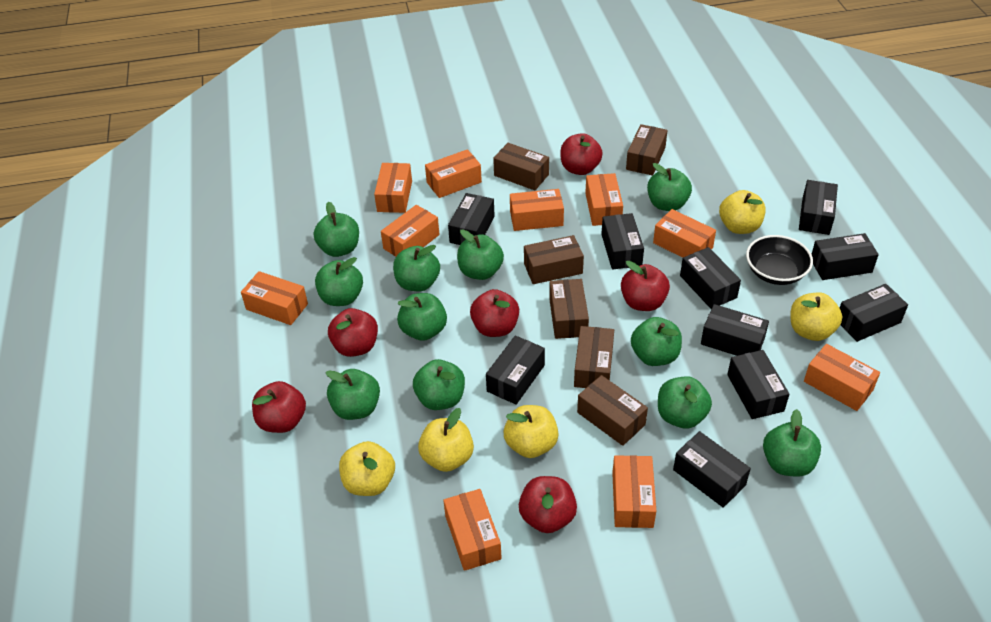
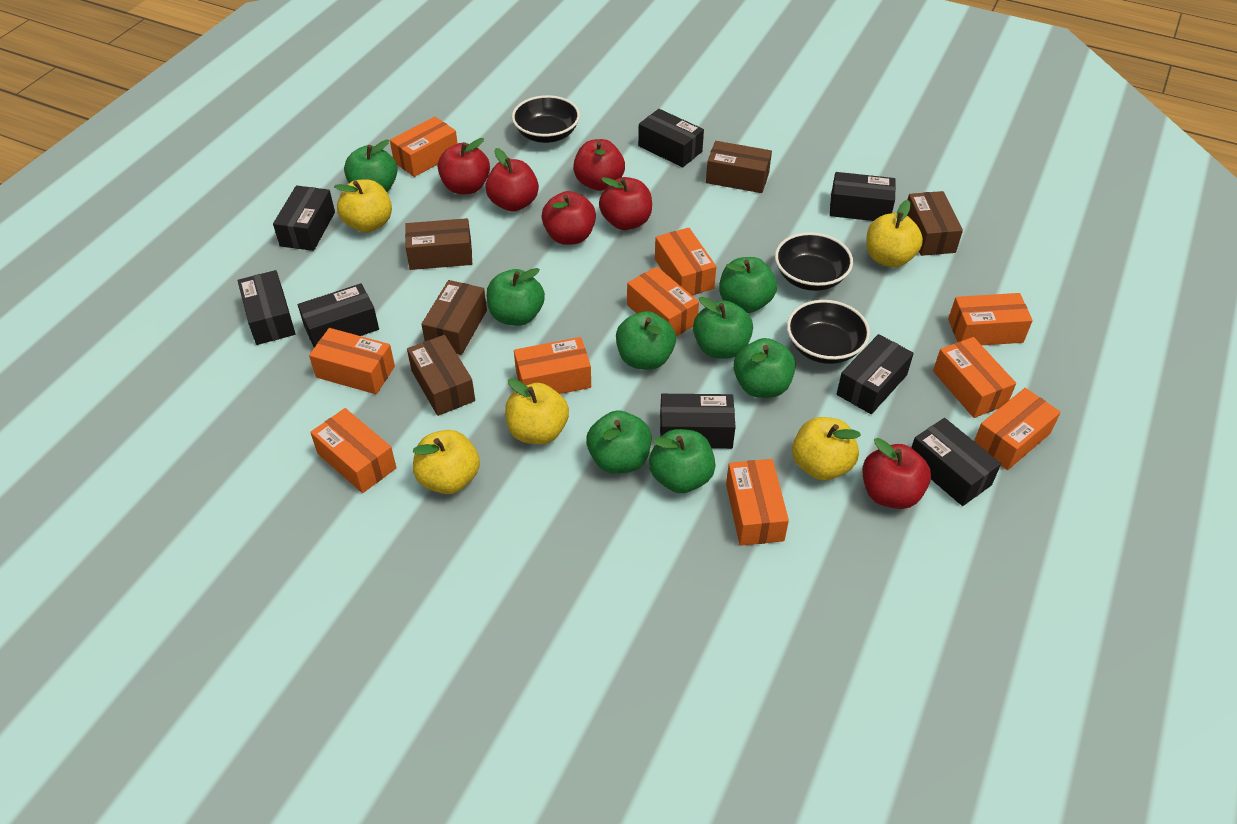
black bowl: [746,235,813,285] = 1 -> [512,95,580,143] [775,232,853,291] [787,300,870,364] = 3
black box: [448,193,495,245] [486,335,545,405] [601,213,644,270] [673,431,751,508] [680,247,741,309] [701,304,769,356] [727,350,789,419] [799,180,838,235] [812,233,879,280] [840,284,908,342] = 10 -> [238,270,296,345] [273,185,335,251] [298,283,379,348] [638,109,704,167] [660,394,736,449] [830,172,896,221] [837,334,914,414] [911,418,1001,506] = 8
brown box: [493,143,549,190] [524,235,584,284] [549,279,589,339] [574,326,614,388] [577,375,648,446] [626,124,668,176] = 6 -> [405,218,472,270] [407,335,475,416] [421,280,487,355] [706,141,772,193] [907,191,963,256] = 5
green apple: [314,202,359,257] [315,257,363,306] [325,369,380,420] [393,245,440,291] [397,293,447,341] [413,359,465,410] [457,229,504,280] [631,317,682,366] [647,163,692,211] [658,376,712,429] [763,409,821,477] = 11 -> [344,139,397,192] [487,268,545,326] [586,410,651,474] [616,311,676,370] [649,429,716,493] [693,297,753,359] [719,257,777,313] [733,338,796,398] = 8

